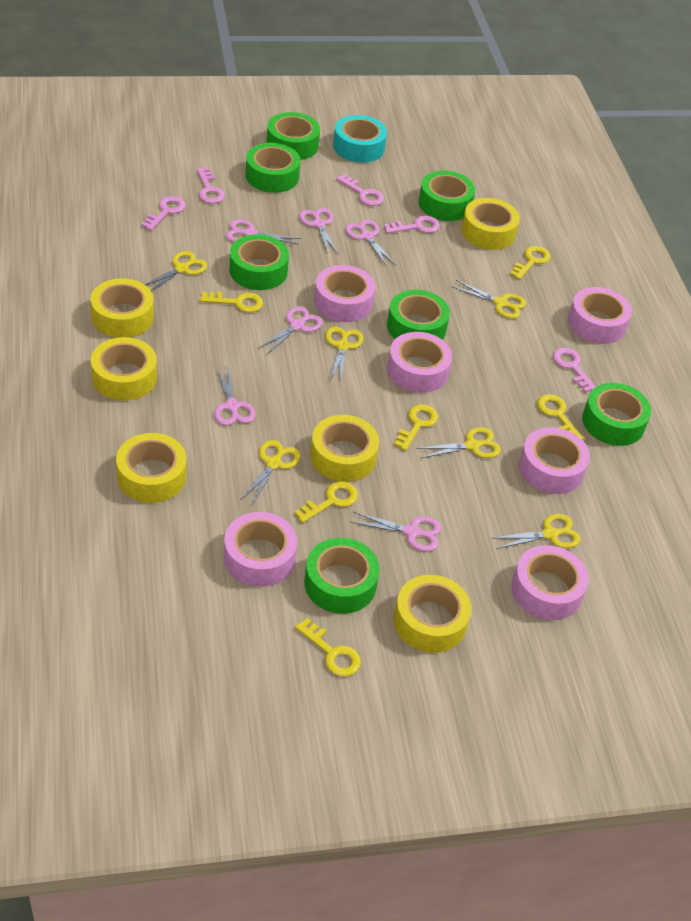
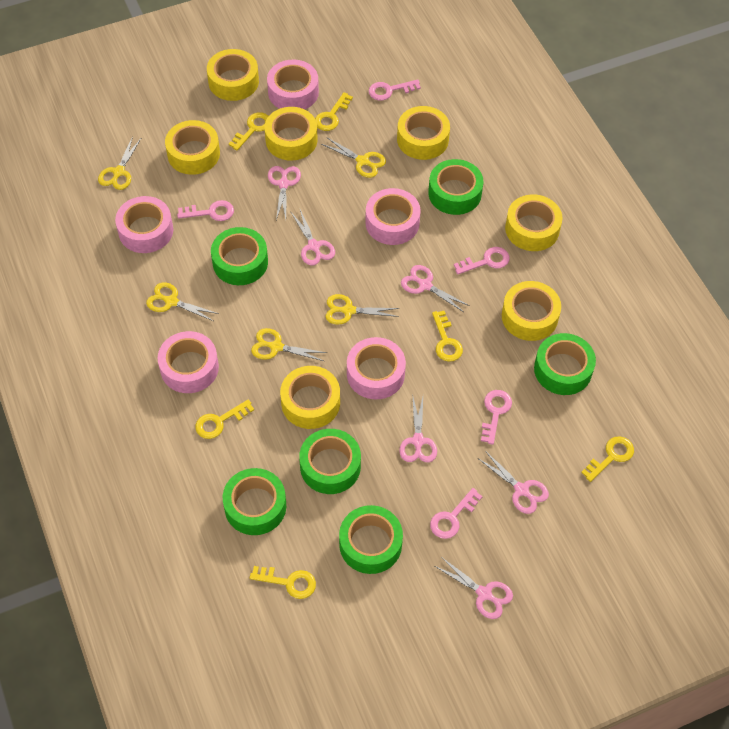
green tape: [229,234,289,290] [245,143,300,193] [267,112,320,160] [304,538,380,614] [387,290,450,340] [418,170,475,221] [582,383,651,446] = 7 -> [211,227,268,285] [223,468,286,535] [299,429,361,494] [339,505,403,574] [428,159,484,215] [534,333,596,395] = 6
pink tape: [224,512,297,587] [314,265,375,322] [387,332,452,393] [511,545,589,620] [519,427,590,494] [568,287,632,344] = 6 -> [115,196,173,253] [157,331,219,393] [267,59,319,109] [347,337,406,399] [365,188,421,245] = 5
turquoise tape: [333,115,387,163] = 1 -> none = 0
yellow scissors: [144,251,208,291] [241,440,301,505] [325,326,363,381] [416,427,501,458] [453,280,526,319] [493,514,581,549] = 6 -> [98,136,141,190] [146,282,219,321] [251,328,327,361] [322,138,386,178] [325,294,399,325] = 5
yellow tape: [90,278,154,338] [91,337,157,401] [116,433,187,503] [310,415,379,482] [394,575,471,653] [461,198,520,250] = 6 -> [165,120,220,175] [207,49,259,101] [264,107,318,160] [280,366,340,429] [397,106,450,160] [502,281,561,341] [505,194,563,251] = 7

